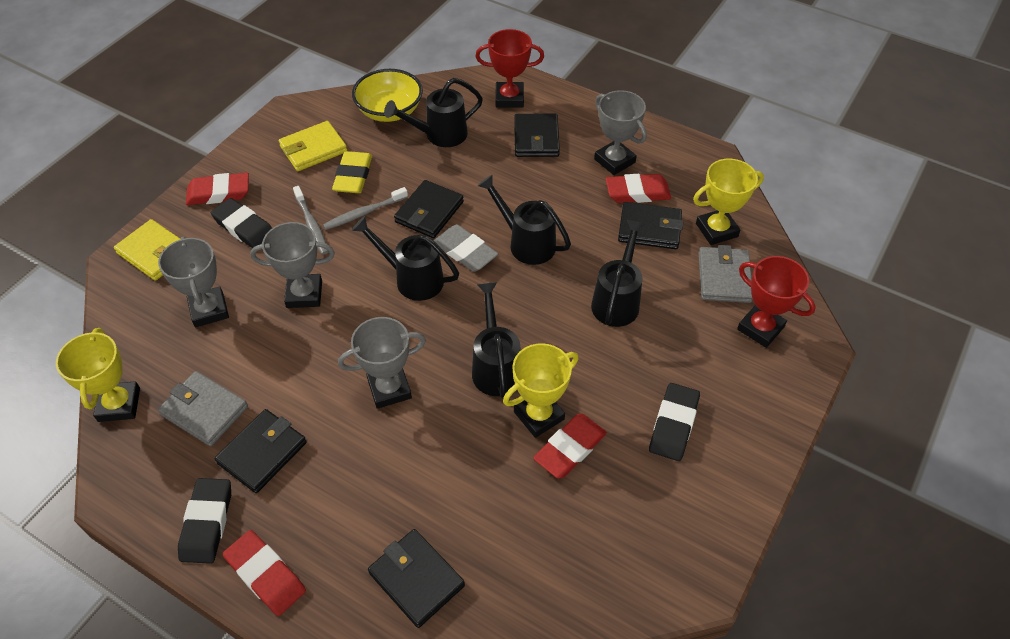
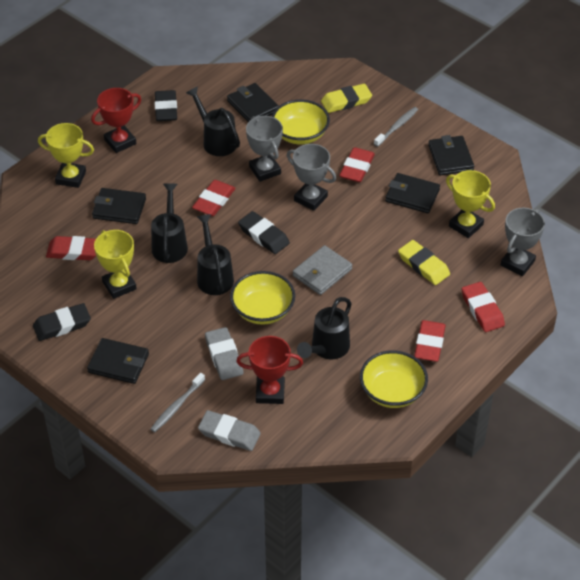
black watering can: [352,216,459,301] [384,78,483,147] [472,282,521,398] [477,174,571,265] [591,220,646,327] = 5 -> [151,183,188,263] [186,86,240,156] [197,214,234,295] [297,297,352,359] = 4
grey eraser: [434,224,498,272] = 1 -> [198,410,261,451] [205,327,243,380] = 2
grey trophy: [158,237,229,327] [250,222,335,308] [338,317,426,409] [594,90,647,175] = 4 -> [246,116,283,182] [287,144,336,211] [501,208,545,276] = 3
grey wallet: [158,371,248,446] [698,245,753,303] = 2 -> [293,245,352,295] = 1
red eraser: [186,173,249,205] [223,530,306,616] [533,414,607,479] [606,174,671,203] = 4 -> [46,236,96,260] [192,180,236,216] [339,147,375,182] [414,320,446,362] [462,282,505,332] = 5
yellow bowl: [352,69,423,122] = 1 -> [230,271,295,325] [272,99,330,145] [360,350,428,408] = 3
yellow eraser: [332,151,372,193] = 1 -> [321,84,372,113] [398,240,450,285] = 2
yellow wallet: [114,219,180,281] [279,121,347,171] = 2 -> none = 0

